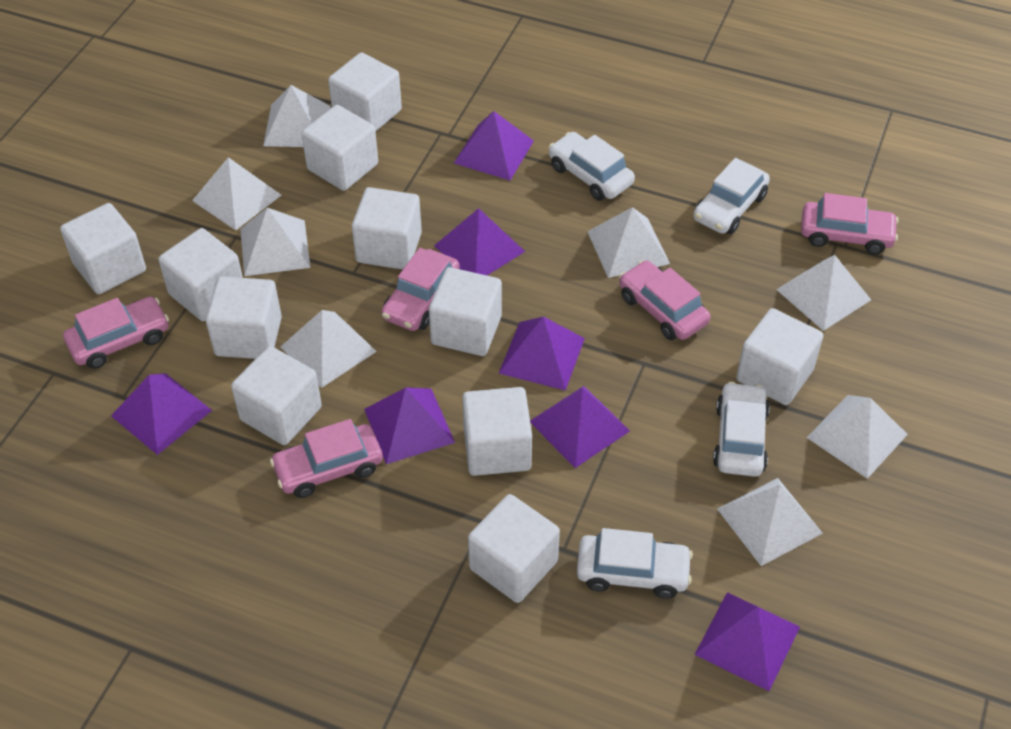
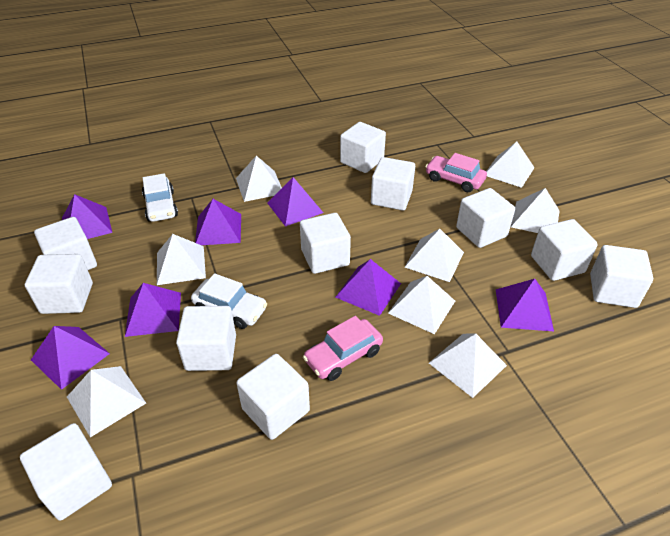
pink car: [63,296,169,369] [270,419,383,498] [381,248,460,331] [619,260,710,340] [801,193,899,254] = 5 -> [303,316,383,381] [425,153,487,192] = 2
white car: [549,132,635,201] [577,528,693,599] [693,158,770,234] [713,382,770,477] = 4 -> [142,173,178,222] [191,273,267,329] = 2

